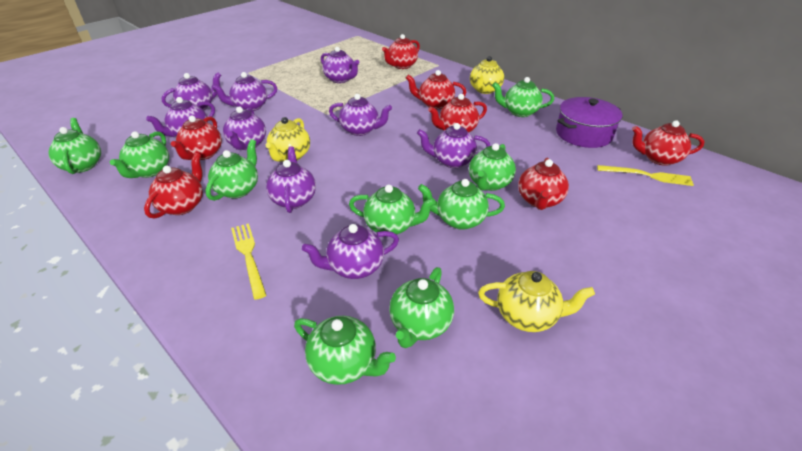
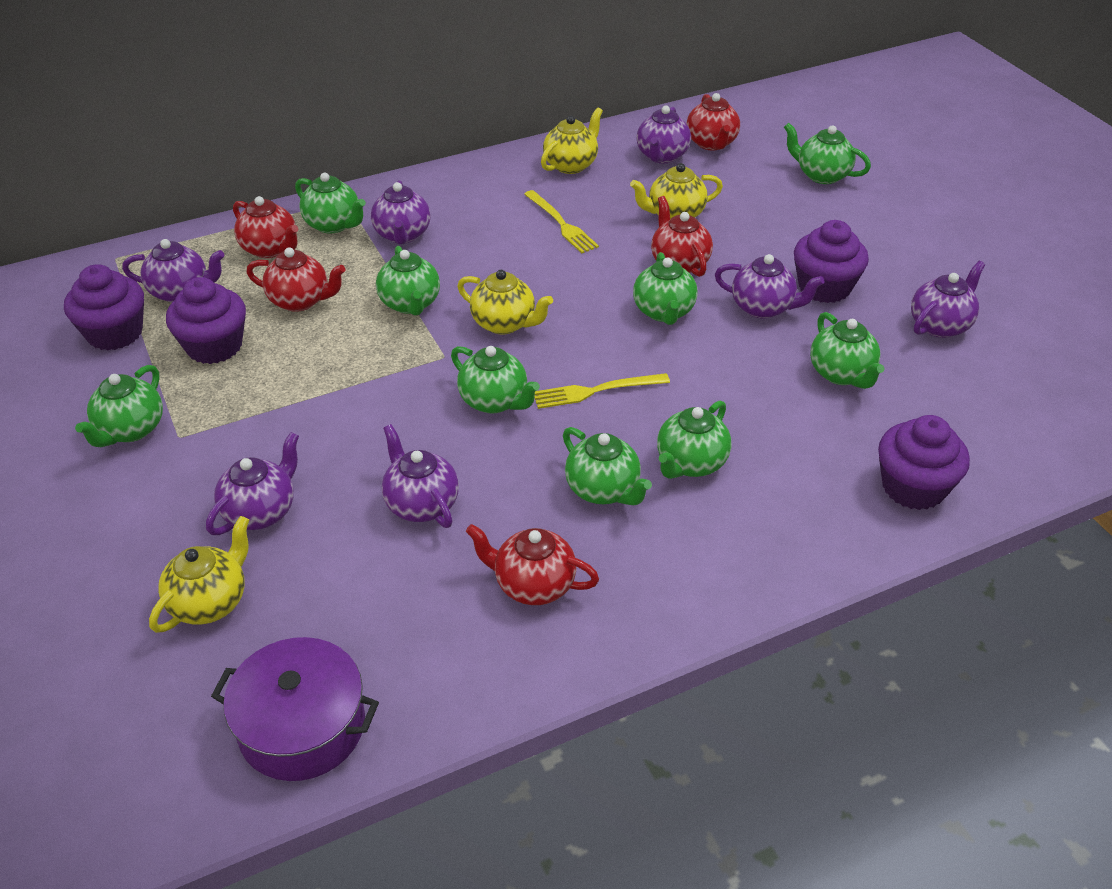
purple cupcake: none = 0 -> [64,264,144,350] [166,277,246,364] [794,220,869,303] [878,415,970,510] = 4
purple teapot: [146,97,215,137] [162,72,221,110] [211,72,277,111] [223,106,266,150] [266,146,316,213] [302,224,399,279] [321,47,360,83] [329,94,392,136] [417,123,490,168] = 9 -> [122,239,225,302] [206,432,299,535] [371,180,431,244] [382,424,459,528] [636,106,691,163] [715,254,824,319] [911,261,985,338] = 7
red teapot: [144,153,203,219] [171,116,222,160] [382,34,420,69] [406,70,467,109] [428,94,487,133] [518,158,569,210] [632,120,705,166] = 7 -> [233,196,298,258] [246,248,345,312] [466,524,599,605] [651,196,713,277] [686,93,740,150] = 5
yellow teapot: [266,117,310,162] [470,56,504,94] [478,271,595,332] = 3 -> [149,516,249,633] [457,270,553,334] [541,107,603,174] [630,163,723,219] = 4

